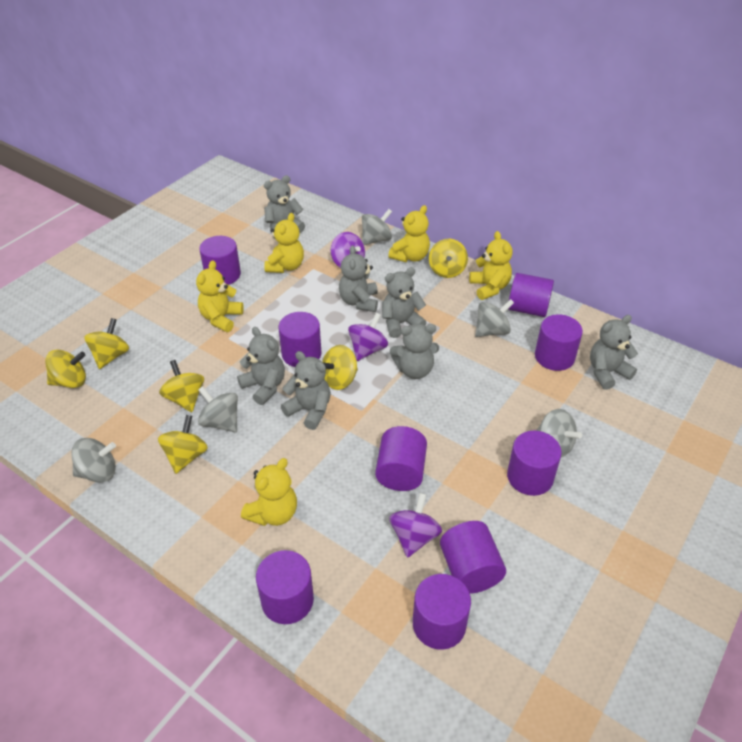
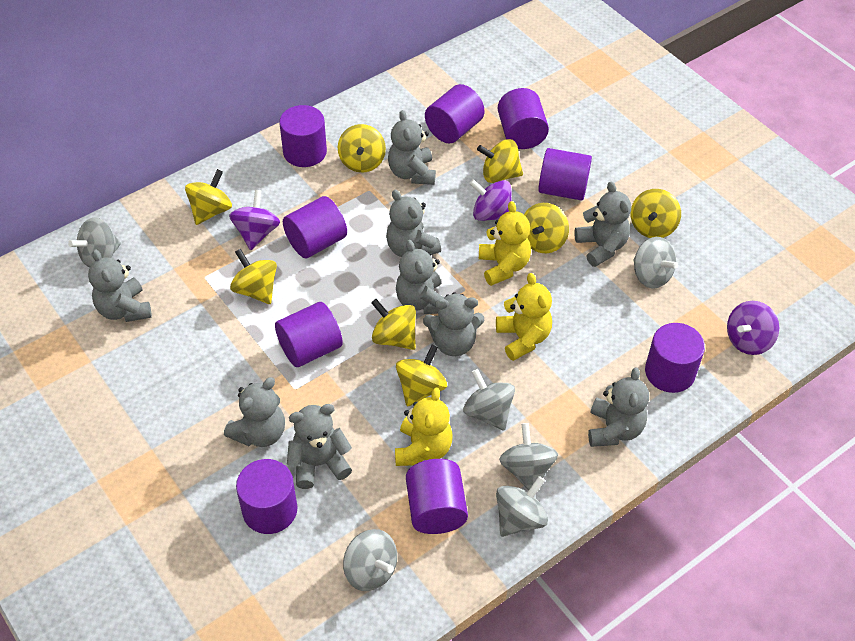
grey spinning top: [71,438,116,483] [198,386,238,432] [362,209,392,245] [475,299,514,337] [536,409,582,457] = 5 -> [68,218,121,268] [343,529,397,591] [463,369,515,431] [496,476,548,537] [499,423,558,491] [633,237,678,289] = 6
grey teddy bear: [237,327,285,405] [264,175,305,239] [281,351,331,430] [339,245,378,312] [382,267,427,338] [390,324,439,379] [590,315,638,390] = 7 -> [88,249,152,322] [224,377,285,447] [287,404,352,489] [386,190,441,257] [388,110,436,185] [396,240,445,314] [423,292,484,356] [574,181,631,267] [588,367,649,447] = 9
yellow spinning top: [45,350,86,388] [85,318,129,369] [158,415,208,474] [159,360,204,412] [322,345,358,390] [429,239,468,278] = 6 -> [185,169,232,225] [230,248,277,304] [338,124,386,173] [371,299,416,350] [396,345,447,406] [477,139,523,183] [524,203,569,253] [631,189,681,238] = 8
yellow teddy bear: [196,260,244,332] [241,458,297,526] [264,213,304,273] [388,205,430,262] [469,231,513,300] = 5 -> [395,388,453,466] [479,201,531,286] [496,273,552,361] = 3

